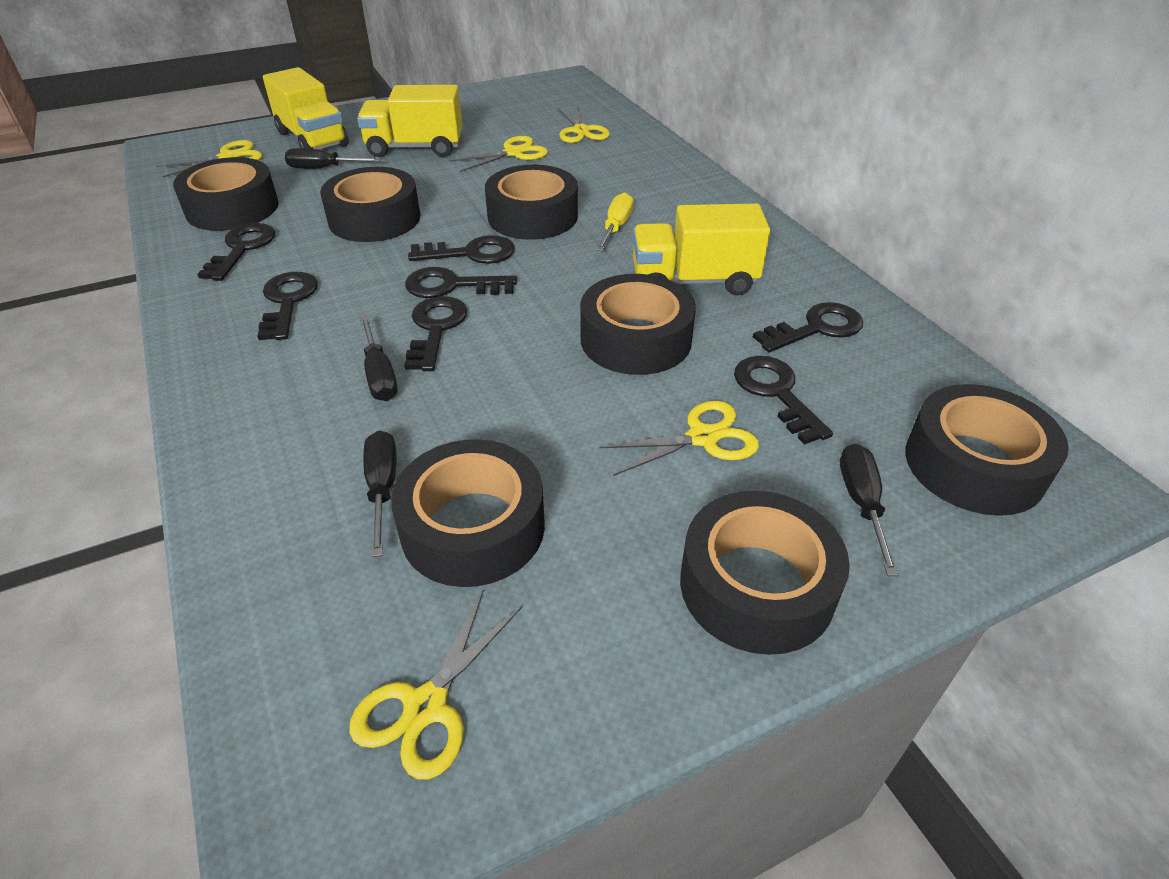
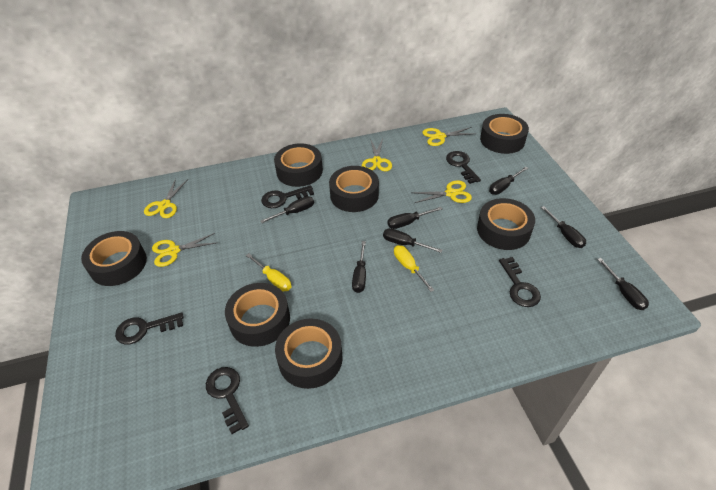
black key: [197,223,275,281] [257,272,318,340] [404,296,467,371] [405,267,517,298] [408,235,515,264] [734,356,833,445] [753,302,863,352] = 7 -> [115,312,184,344] [206,367,249,434] [261,185,314,208] [446,151,481,184] [499,257,541,307] = 5
black screwdriver: [285,148,381,169] [360,316,398,401] [363,430,397,557] [840,443,899,576] = 4 -> [260,196,314,223] [352,241,366,293] [383,228,443,253] [387,207,442,229] [489,167,528,195] [541,206,586,248] [597,258,649,310] = 7
yellow screwdriver: [595,192,634,251] = 1 -> [246,253,291,291] [394,245,434,292] = 2
yellow truck: [263,67,349,149] [357,85,463,157] [633,203,770,296] = 3 -> none = 0

